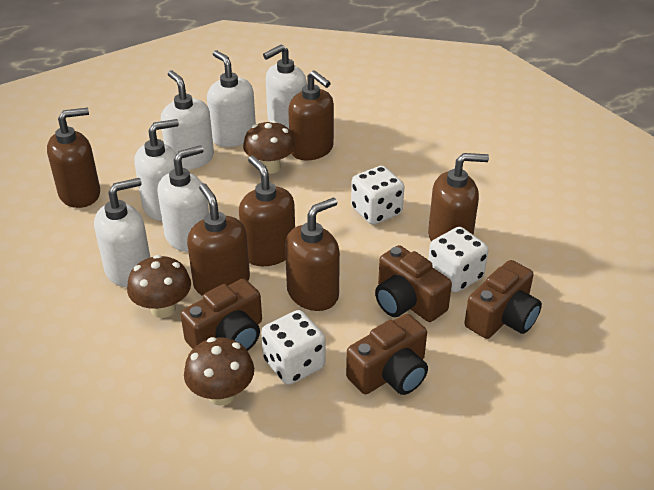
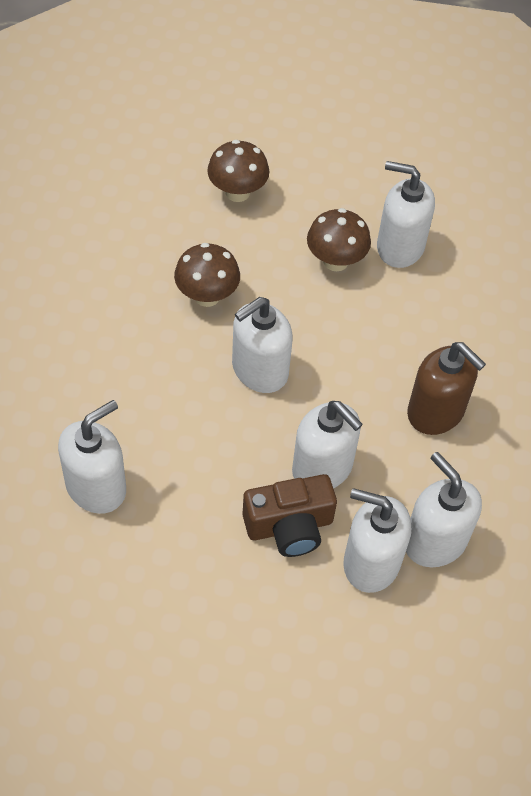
brown camera: [181,279,262,351] [346,314,428,395] [375,245,452,322] [464,260,542,339] = 4 -> [242,474,337,557] = 1
brown soap dispenser: [47,108,100,208] [187,183,250,296] [239,156,295,266] [285,198,340,311] [288,70,334,161] [428,153,489,242] = 6 -> [407,342,486,435] = 1
white dice: [261,310,325,385] [351,166,405,225] [428,227,489,293] = 3 -> none = 0

